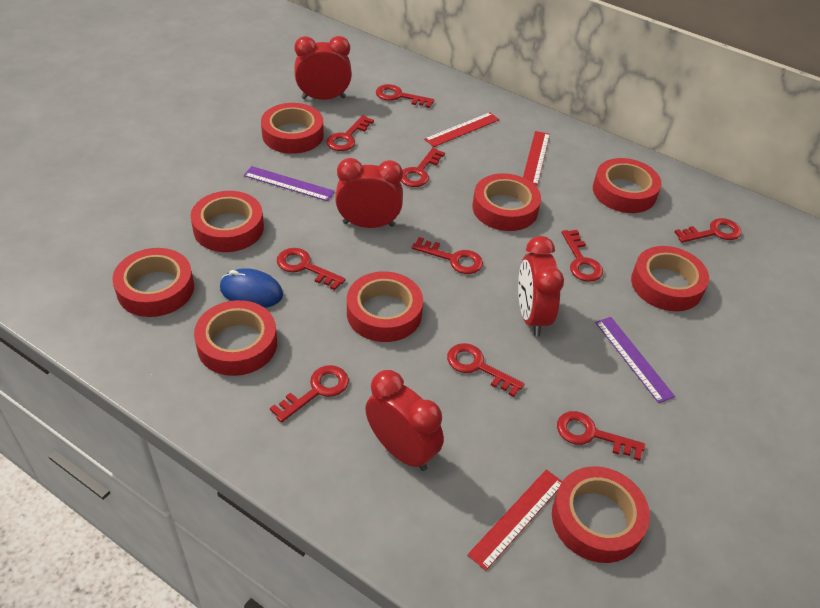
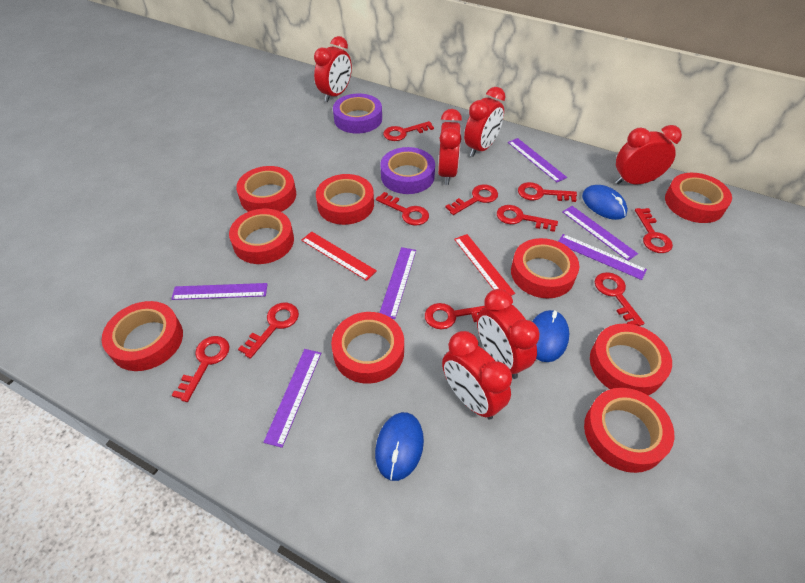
blue mouse: [220,268,283,308] = 1 -> [375,412,424,481] [532,310,569,362] [582,185,628,220] = 3
purple ruler: [244,166,335,201] [595,317,675,403] = 2 -> [171,283,268,300] [263,349,321,448] [379,247,416,319] [508,138,567,182] [558,234,647,280] [562,206,638,261] = 6
purple tape: none = 0 -> [333,94,382,134] [380,147,435,194] = 2
red clock: [294,36,352,100] [335,158,403,228] [365,370,444,471] [518,236,564,336] = 4 -> [314,36,352,102] [438,109,462,185] [442,331,512,420] [464,87,505,157] [477,289,540,379] [615,125,682,184] = 6
red ruler: [424,112,499,147] [467,469,563,571] [523,131,550,186] = 3 -> [301,232,377,281] [454,234,515,296] = 2

